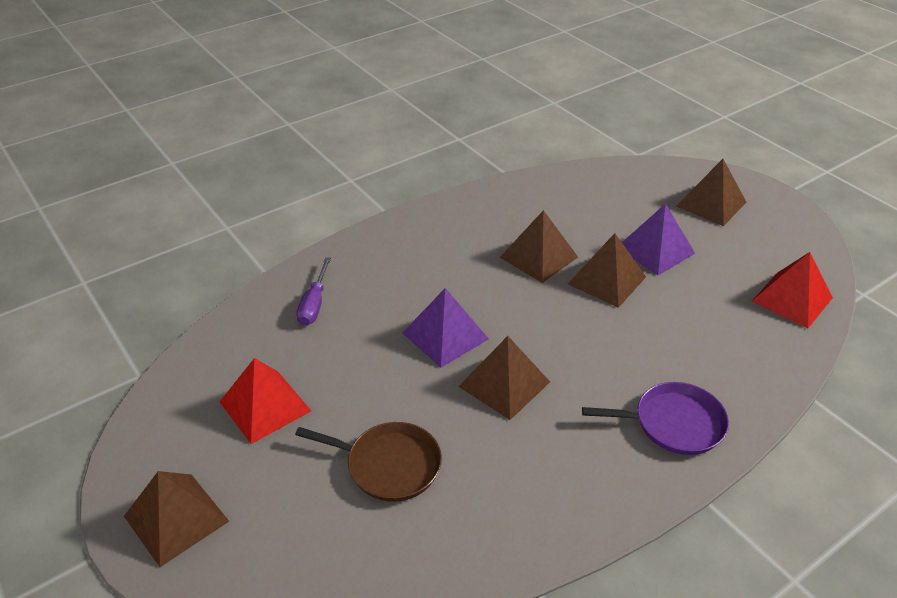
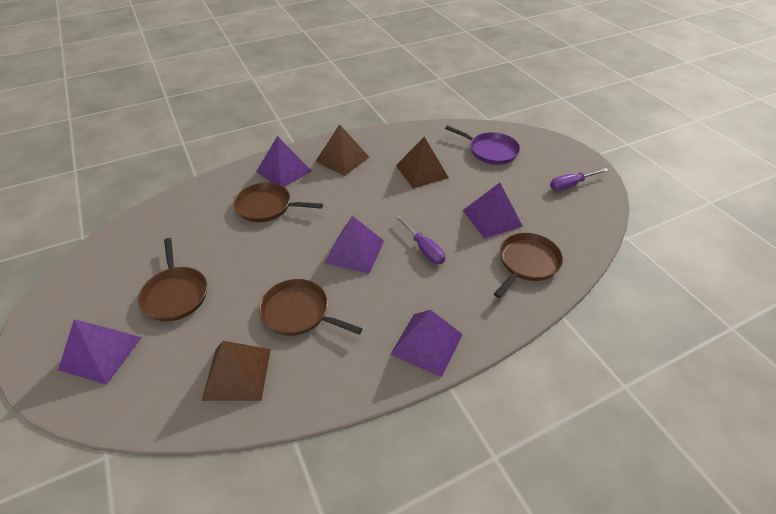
brown pan: [295,422,442,502] = 1 -> [138,238,207,322] [234,182,323,222] [259,279,363,336] [494,233,563,298] = 4
brown pyramid: [124,471,229,567] [458,336,550,420] [500,210,578,283] [568,233,646,308] [676,159,746,226] = 5 -> [202,341,271,401] [315,124,369,176] [396,137,449,188] = 3
purple pyramid: [403,288,489,368] [622,203,695,275] = 2 -> [58,319,142,385] [256,136,312,187] [325,216,384,274] [390,310,463,377] [463,183,523,238] = 5
purple screwdriver: [297,257,331,326] = 1 -> [396,215,445,264] [550,168,609,191] = 2
red pyramid: [220,358,311,444] [751,252,833,328] = 2 -> none = 0

